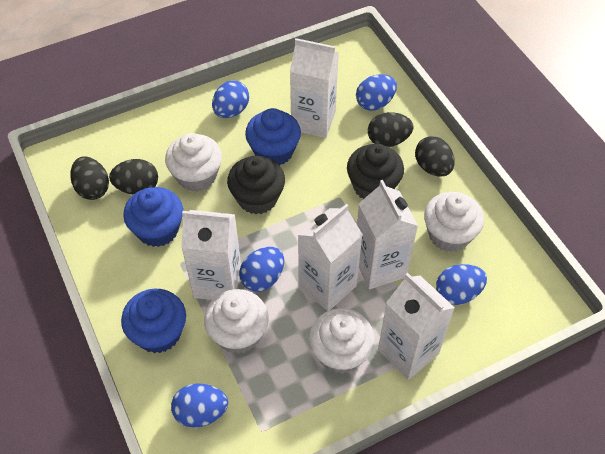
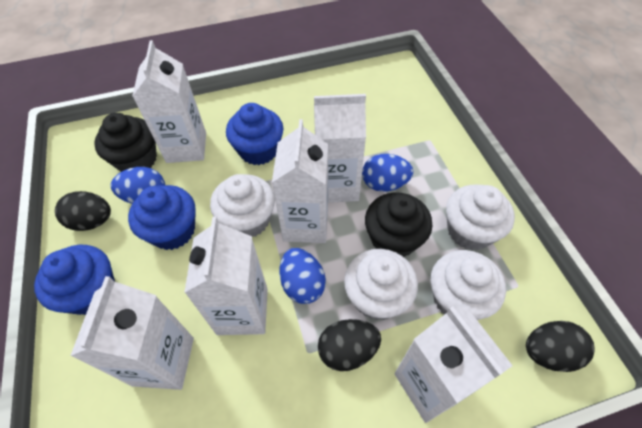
black egg: [70,156,109,200] [109,159,158,195] [368,112,413,147] [415,136,455,177] = 4 -> [55,191,111,231] [318,319,381,371] [526,321,595,372] = 3
blue egg: [171,384,228,428] [212,80,249,118] [239,247,284,292] [356,74,397,111] [436,264,487,305] = 5 -> [111,167,165,204] [280,248,326,304] [362,154,413,192] = 3
white carton: [181,210,241,300] [290,38,339,138] [298,204,363,311] [357,180,418,289] [378,273,455,380] = 5 -> [70,276,194,390] [132,40,206,163] [184,217,268,335] [272,119,328,243] [314,94,366,203] [394,307,513,423] = 6

